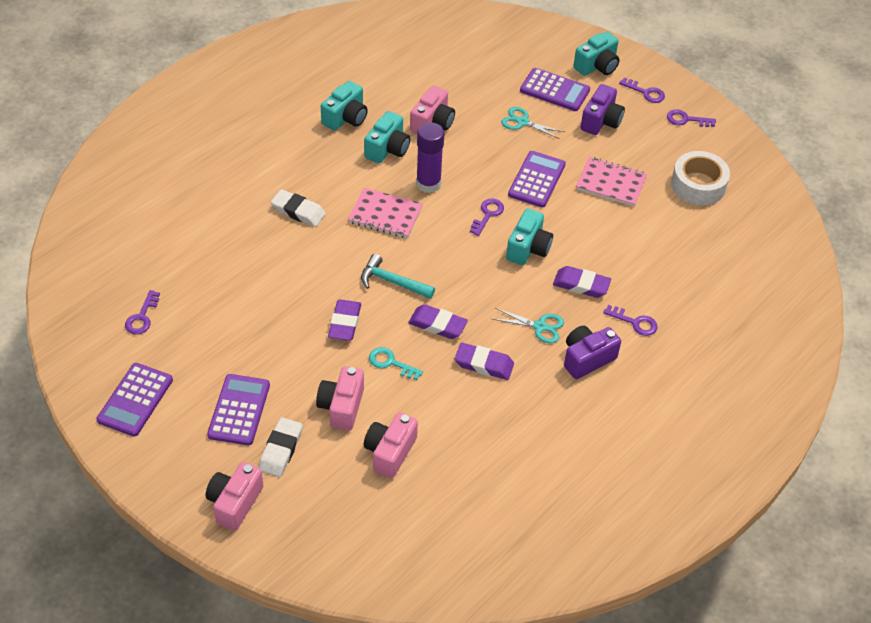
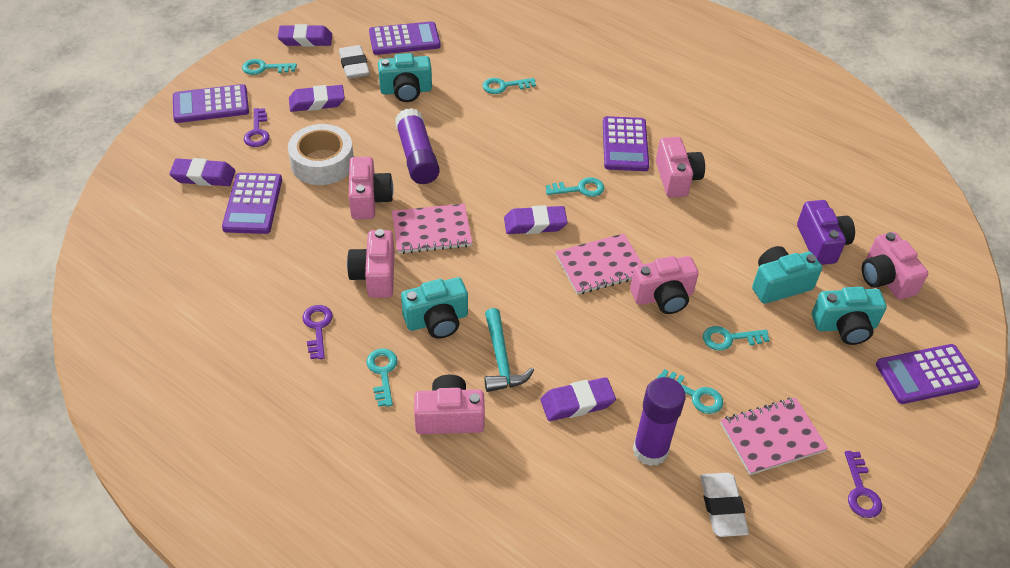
pink camera: [206,462,264,531] [316,366,364,431] [364,412,418,478] [410,85,455,134] = 4 -> [347,229,395,298] [349,157,393,219] [414,374,485,434] [630,256,699,314] [656,137,705,198] [862,232,928,300] = 6
pink notebook: [348,188,423,238] [576,157,648,207] = 2 -> [392,204,472,254] [555,233,642,295] [720,397,828,475] = 3
purple calculator: [97,363,173,437] [207,374,270,445] [508,151,566,208] [520,68,590,111] = 4 -> [173,84,249,123] [222,173,282,234] [369,21,441,55] [603,116,649,171] [876,344,980,404] = 5
purple camera: [564,325,621,379] [580,84,625,135] = 2 -> [797,200,855,265] = 1
purple eraser: [328,300,361,341] [408,304,468,339] [455,343,514,380] [553,266,611,298] = 4 -> [169,158,235,186] [278,24,332,47] [289,85,345,112] [504,205,568,234] [540,377,616,421] = 5
purple glue stick: [416,122,444,193] = 1 -> [395,108,440,184] [633,377,686,466] = 2
purple key: [125,290,160,335] [470,199,504,236] [603,305,658,336] [619,78,665,103] [667,109,716,127] = 5 -> [244,108,270,147] [303,305,333,359] [845,451,882,518] = 3
turquoise key: [369,347,423,380] = 1 -> [242,59,297,75] [366,349,398,407] [483,78,536,94] [546,177,604,197] [657,369,723,414] [703,326,769,351] = 6
turquoise scissors: [492,308,564,343] [501,107,564,139] = 2 -> none = 0

